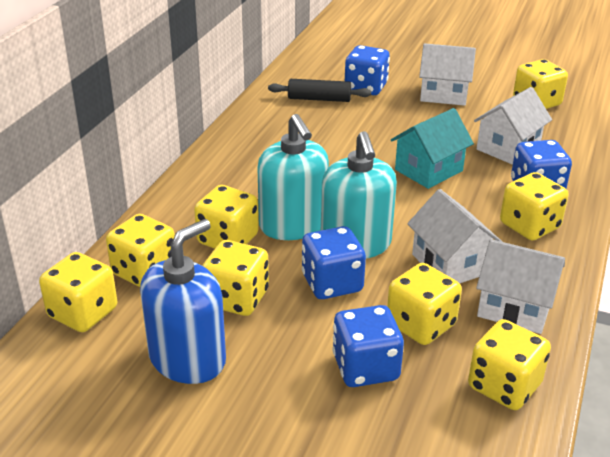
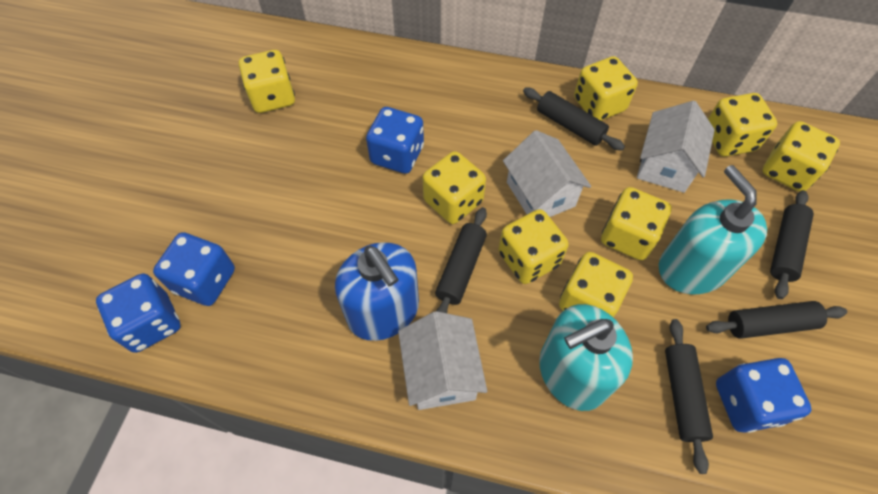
black rolling pin: [268,79,371,102] = 1 -> [435,207,487,313] [523,87,625,151] [665,319,713,474] [706,301,847,339] [770,190,814,299] = 5
turquoise house: [391,108,474,189] = 1 -> none = 0
white house: [407,189,503,283] [419,43,476,106] [474,87,552,165] [476,239,565,334] = 4 -> [398,311,487,410] [503,130,591,217] [637,101,715,193] = 3

